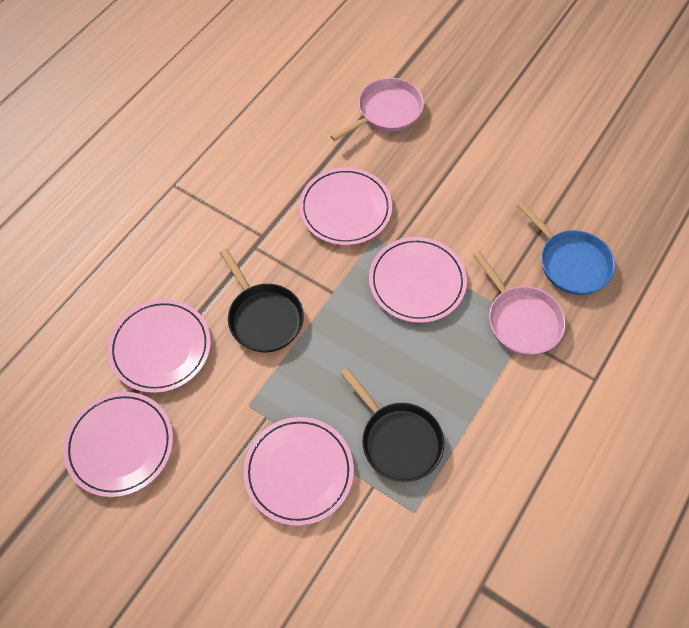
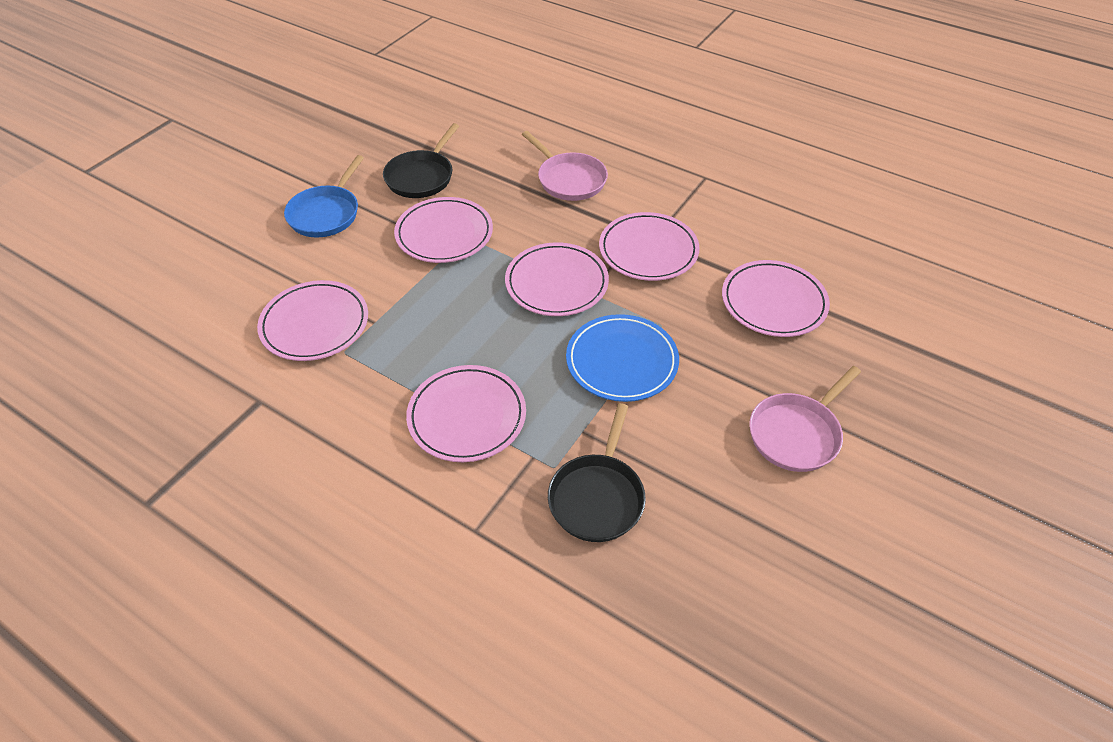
blue plate: none = 0 -> [566,314,679,402] = 1
pink plate: [63,392,173,497] [108,299,211,393] [243,417,354,526] [299,167,392,245] [369,237,467,323] = 5 -> [257,280,368,361] [394,197,493,263] [406,365,526,462] [505,242,609,316] [599,212,700,281] [722,260,830,337] = 6

